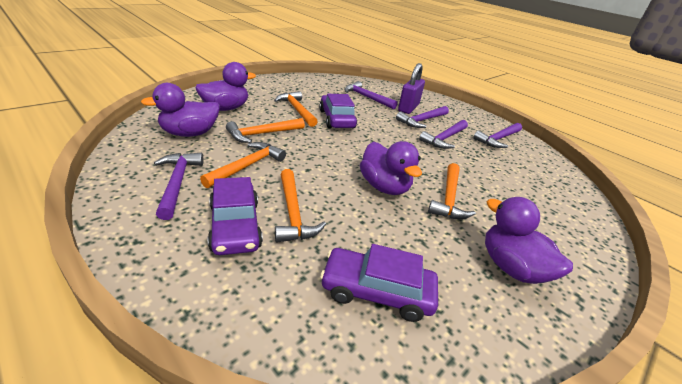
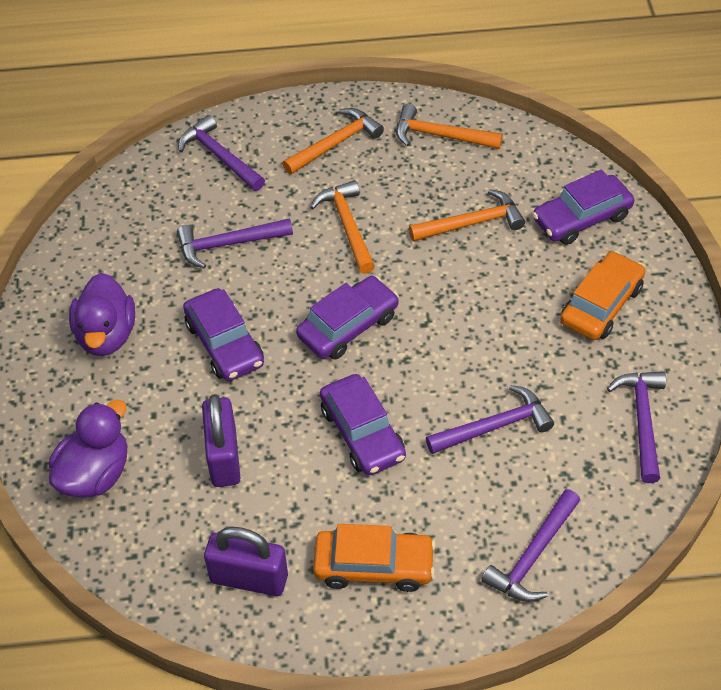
orange car: none = 0 -> [313,524,436,592] [560,251,645,340] = 2
orange hammer: [200,142,286,188] [226,118,305,143] [274,91,318,127] [275,169,326,243] [428,163,476,220] = 5 -> [282,108,384,175] [310,180,375,274] [396,104,503,149] [409,189,525,242] = 4
purple car: [208,177,263,255] [319,94,357,128] [320,244,438,322] = 3 -> [183,288,264,381] [296,276,399,360] [320,374,406,475] [532,170,634,245] = 4
purple duck: [141,83,220,137] [195,62,256,111] [360,141,422,195] [485,197,573,284] = 4 -> [49,400,127,498] [69,273,135,356] = 2
purple padlock: [398,63,425,114] = 1 -> [202,394,240,487] [204,527,288,596] = 2

